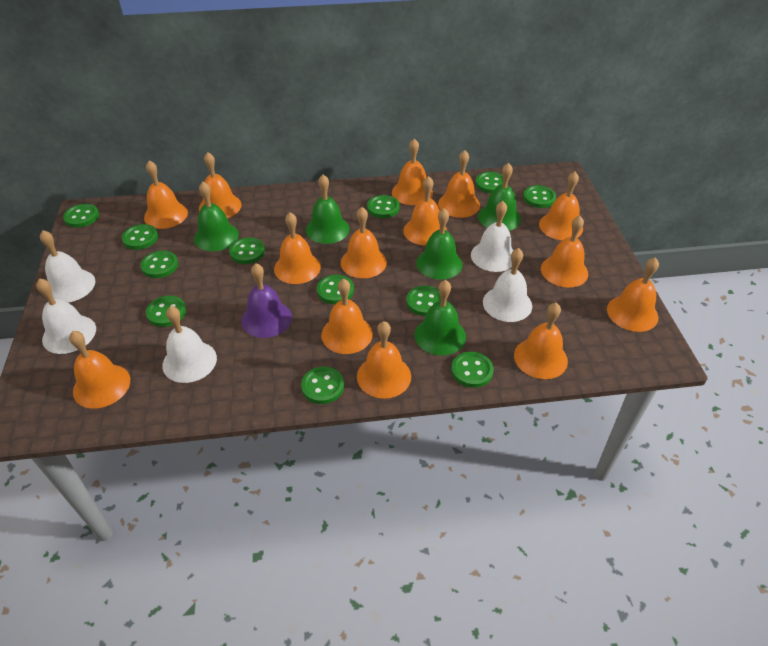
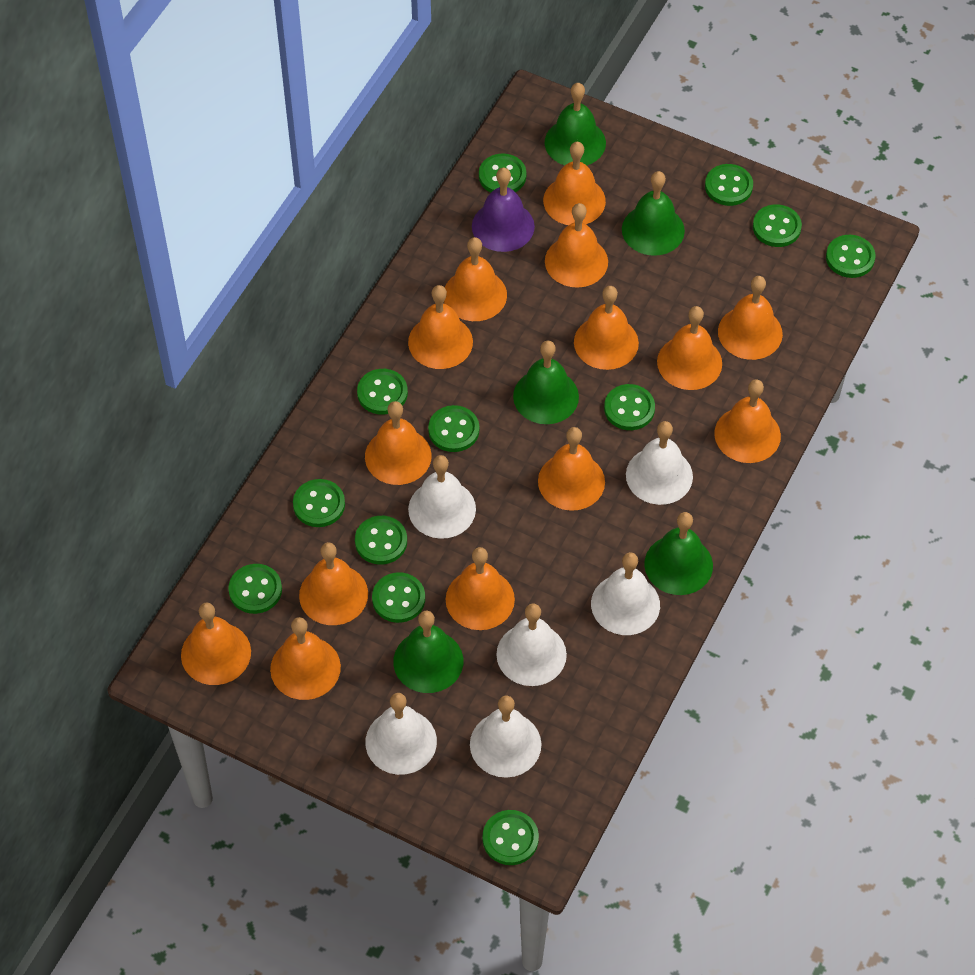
white bell: [36,278,96,354] [40,230,96,303] [162,306,217,383] [471,201,514,272] [483,248,532,322] = 5 -> [365,693,437,775] [408,455,476,539] [470,696,541,778] [496,603,567,686] [591,552,660,635] [626,421,693,505] = 6

